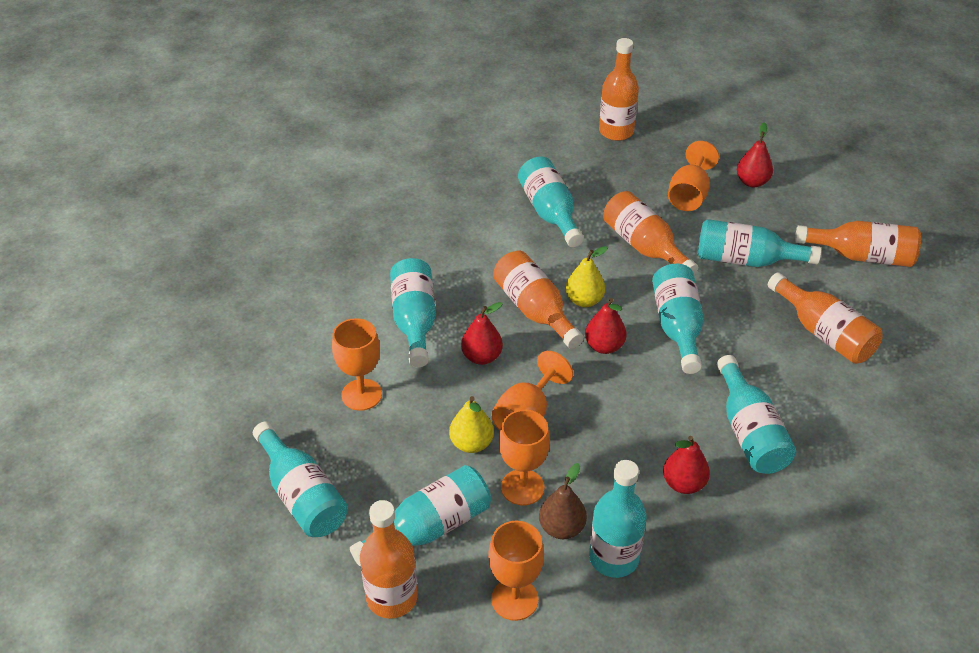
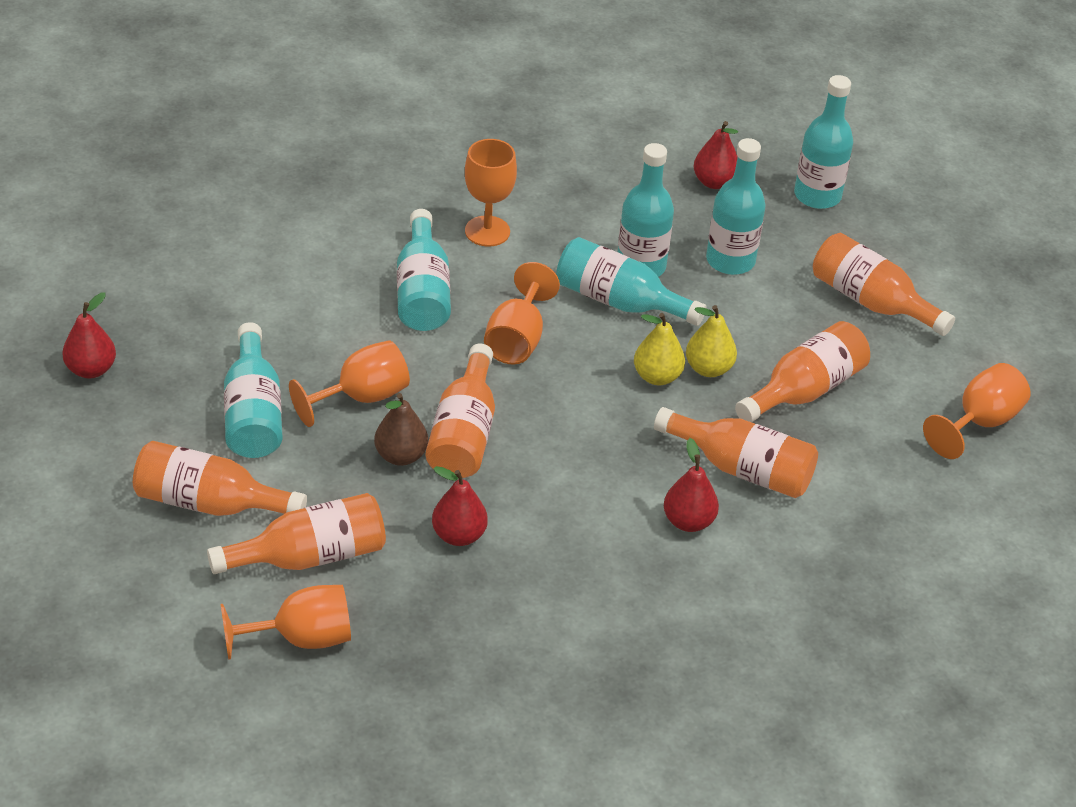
turquoise bottle: [253,422,348,537] [350,465,491,566] [390,258,436,367] [518,157,584,247] [589,460,647,578] [652,264,704,374] [698,219,821,267] [717,355,796,474] = 8 -> [224,322,283,458] [397,209,451,331] [556,237,707,326] [618,143,674,277] [706,138,766,275] [794,75,853,209] = 6

